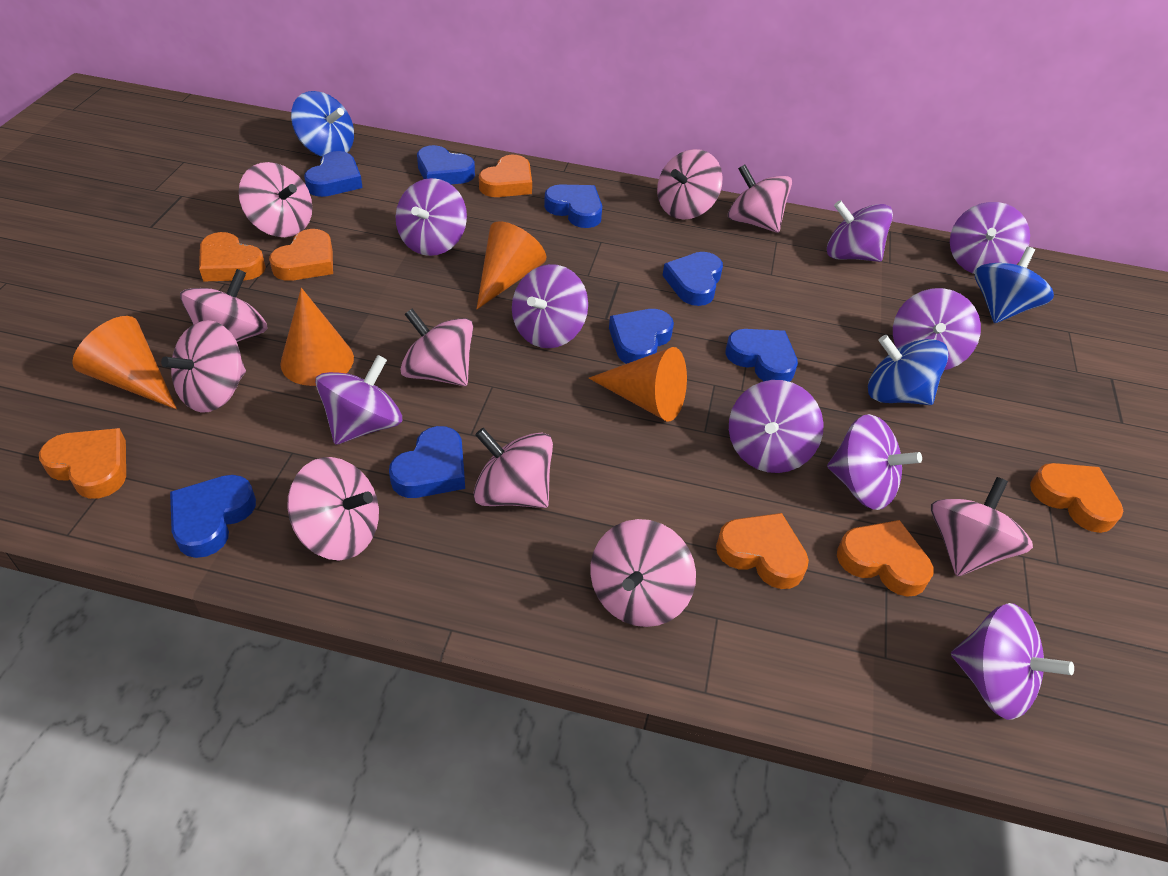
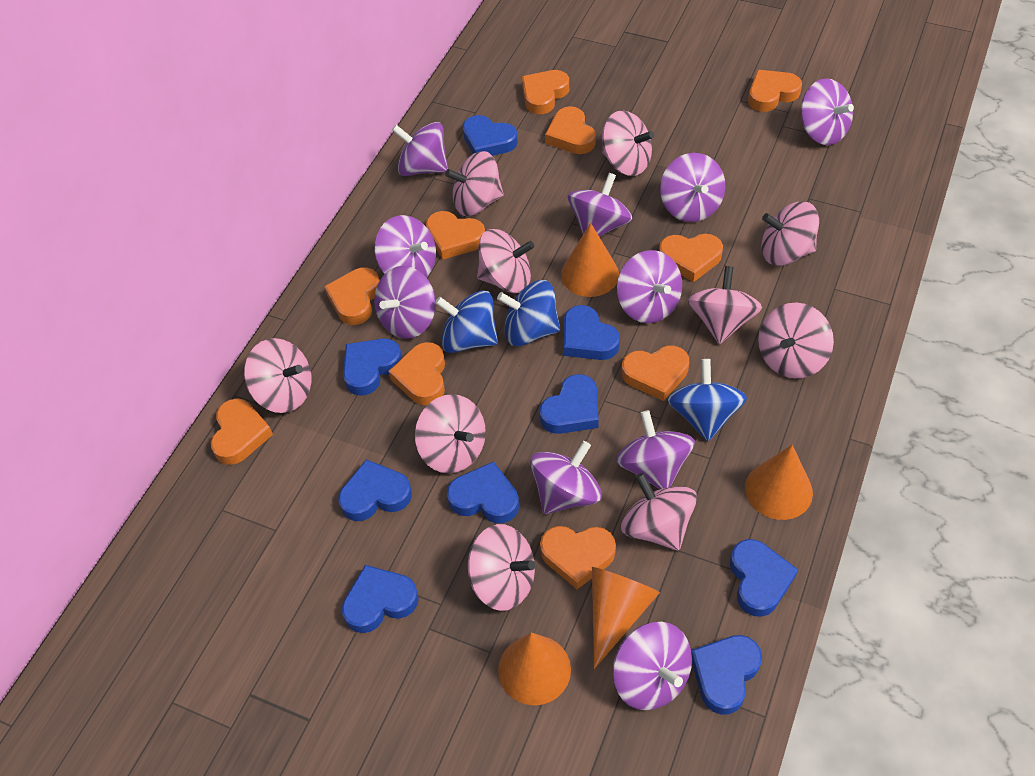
blue heart: [170,475,256,558] [304,151,363,197] [389,426,465,498] [417,145,475,184] [544,185,602,228] [609,309,674,364] [663,252,723,306] [725,329,798,382] = 8 -> [338,459,412,521] [342,565,419,633] [343,338,402,396] [447,461,519,523] [463,115,518,156] [539,374,599,434] [564,305,620,360] [691,635,762,715] [730,539,798,617] = 9
orange heart: [39,428,126,499] [199,232,266,281] [269,229,333,281] [479,155,532,197] [716,513,809,589] [837,520,933,597] [1030,463,1123,533] = 7 -> [211,398,273,465] [324,268,380,325] [388,342,445,405] [426,211,485,260] [522,70,569,114] [540,526,616,589] [545,106,596,154] [621,346,689,401] [659,234,723,282] [748,70,802,112] = 10
purple spinning top: [315,355,402,445] [395,178,467,256] [512,264,588,348] [729,380,824,473] [827,200,893,262] [827,414,922,510] [893,288,981,370] [950,202,1030,274] [951,603,1074,720] = 9 -> [374,215,436,278] [374,266,436,339] [392,122,448,176] [530,441,602,514] [568,173,632,237] [613,622,692,710] [616,410,695,489] [617,250,682,323] [660,153,726,222] [801,78,854,145] = 10

